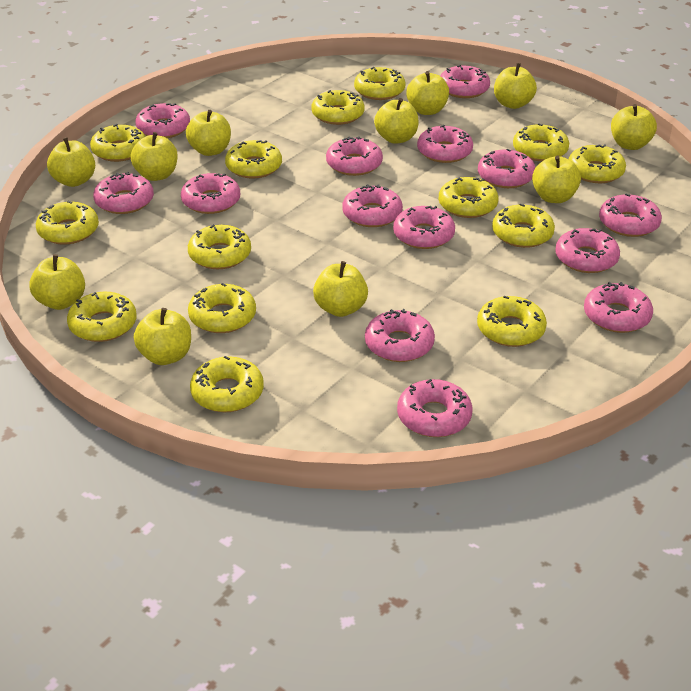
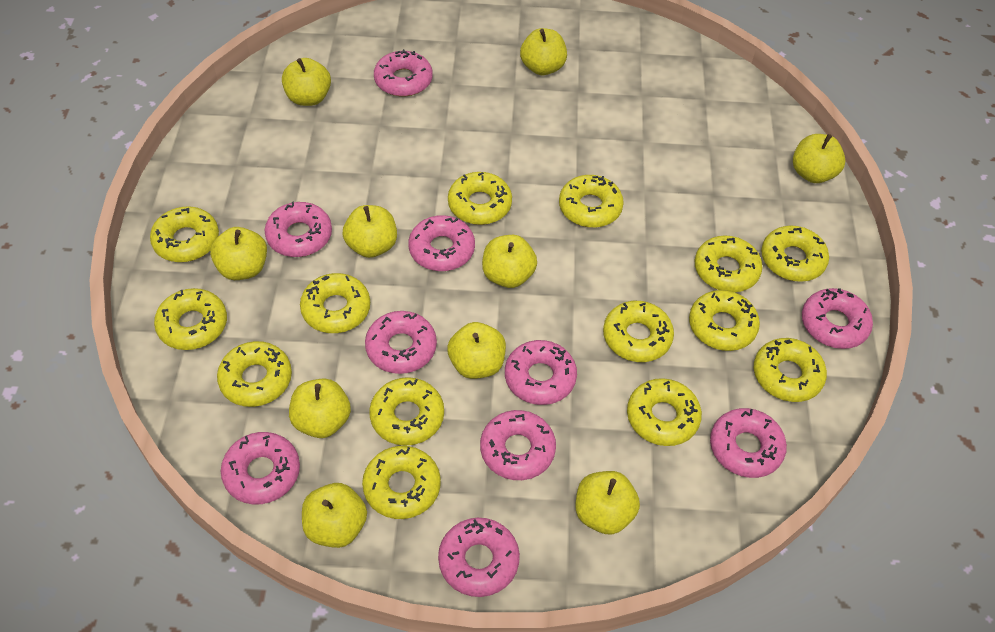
pink donut: [93,172,154,214] [135,103,190,138] [181,173,240,214] [326,136,383,176] [342,184,403,227] [365,309,435,362] [393,206,455,249] [397,379,472,437] [417,125,473,163] [440,65,490,98] [478,148,536,188] [555,228,620,273] [584,282,653,333] [599,194,662,237] = 14 -> [221,432,300,504] [265,201,332,257] [365,311,437,374] [374,49,433,97] [408,215,475,271] [438,518,520,597] [480,410,556,480] [505,340,577,405] [710,408,787,478] [802,288,873,349] = 10
yellow apple: [29,254,85,310] [47,137,95,187] [131,132,178,181] [134,308,191,365] [186,110,231,156] [313,261,368,317] [374,98,418,144] [406,71,449,115] [494,63,537,109] [532,155,581,203] [611,104,657,150] = 11 -> [210,227,267,280] [282,58,331,106] [289,379,351,438] [302,483,367,548] [343,205,397,258] [447,322,506,379] [482,235,537,288] [520,28,567,75] [576,471,640,535] [793,134,845,183] = 10

